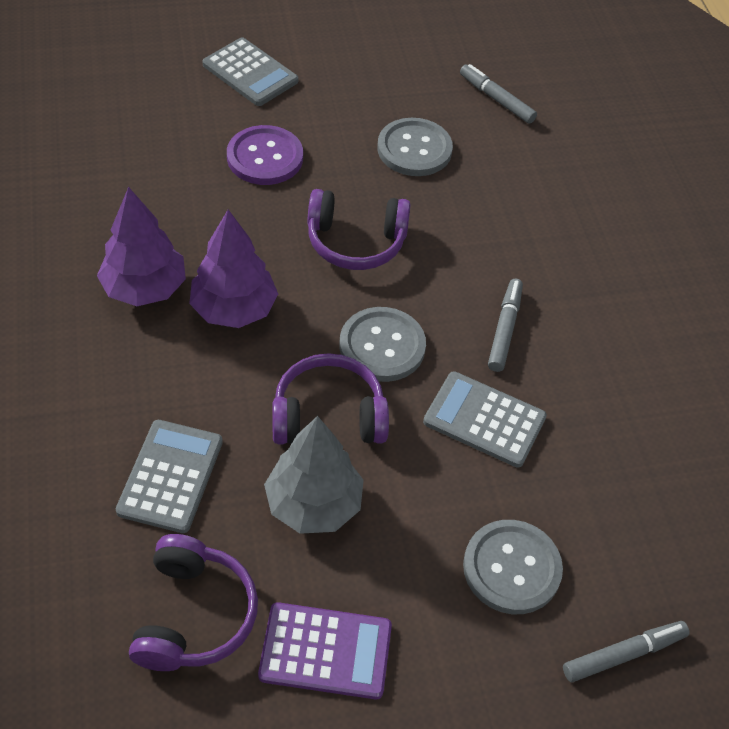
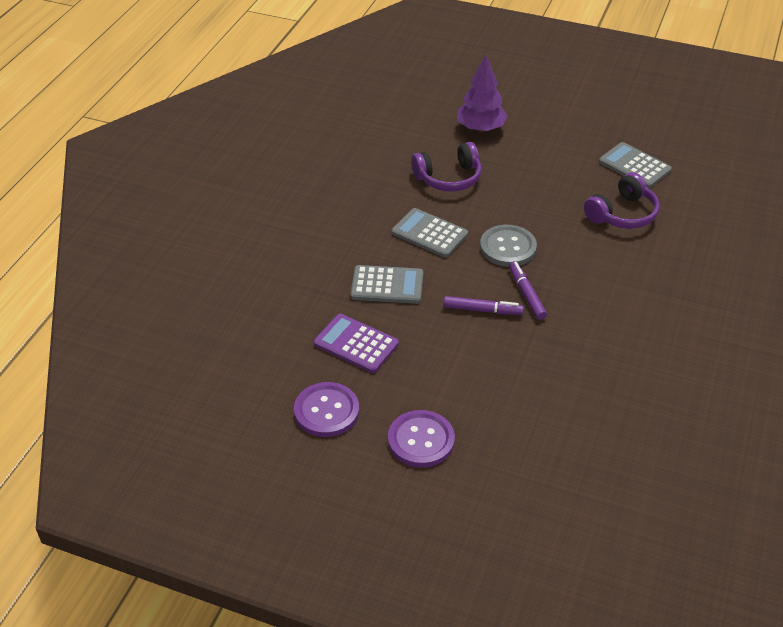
grey button: [340,307,426,382] [377,118,453,176] [463,520,563,614] = 3 -> [480,225,537,267] = 1
grey marker: [460,64,537,124] [488,279,523,372] [563,621,690,682] = 3 -> none = 0
grey tree: [264,416,364,534] = 1 -> none = 0
purple button: [227,125,303,185] = 1 -> [294,382,359,437] [388,410,455,468] = 2
purple headphones: [129,534,258,671] [272,353,389,445] [307,189,411,270] = 3 -> [411,142,481,192] [584,172,659,229] = 2
purple marker: none = 0 -> [444,296,524,315] [509,261,547,320] = 2
purple tree: [97,187,186,306] [189,210,278,328] = 2 -> [457,56,508,132] = 1

